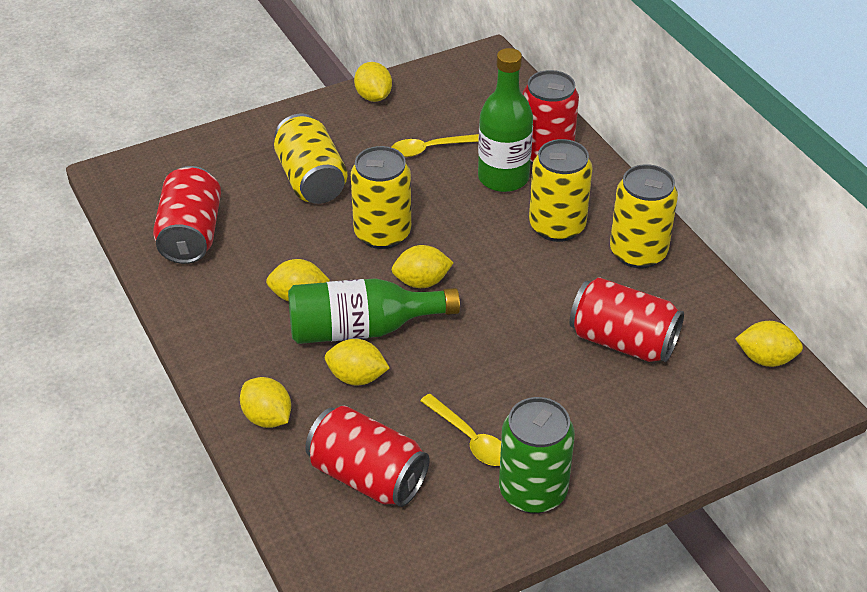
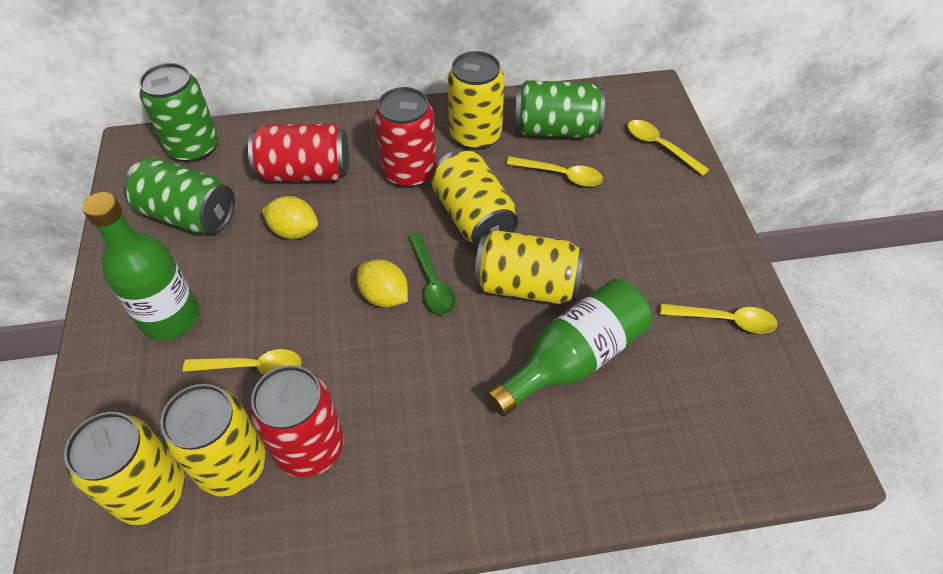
green can: [499,397,575,514] = 1 -> [123,157,235,234] [139,63,219,163] [514,80,605,138] = 3
green spoon: none = 0 -> [408,233,456,315] = 1
red can: [153,166,221,264] [305,405,429,507] [523,70,579,165] [569,277,684,362] = 4 -> [248,123,349,182] [250,365,344,477] [374,87,437,188] = 3
yellow can: [274,113,348,204] [351,146,411,249] [529,139,593,242] [610,164,678,269] = 4 -> [64,412,185,525] [160,384,266,497] [432,150,518,248] [448,51,505,150] [474,230,584,304] = 5
yellow lemon: [240,377,291,428] [266,259,330,302] [325,339,390,385] [354,62,392,102] [392,245,454,288] [735,321,803,367] = 6 -> [262,196,318,239] [357,259,408,308] = 2
yellow spoon: [391,134,479,157] [420,394,501,466] = 2 -> [183,349,302,375] [506,156,603,187] [628,120,709,176] [660,304,778,334] = 4

